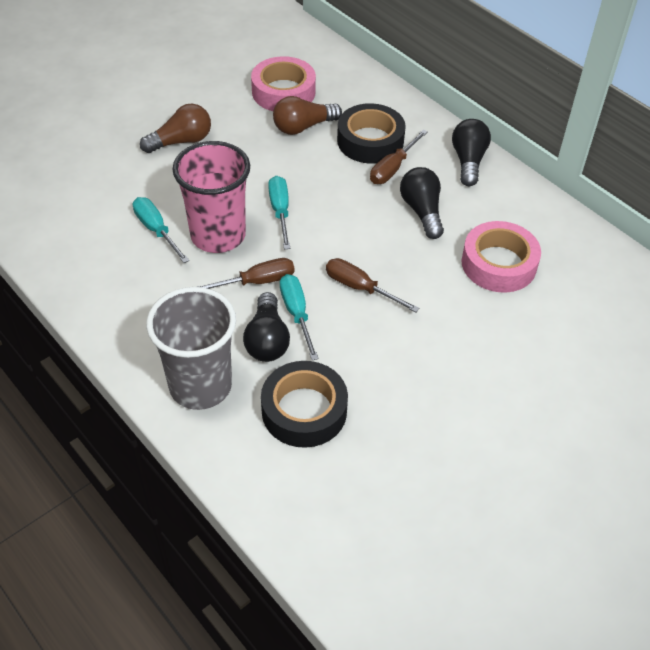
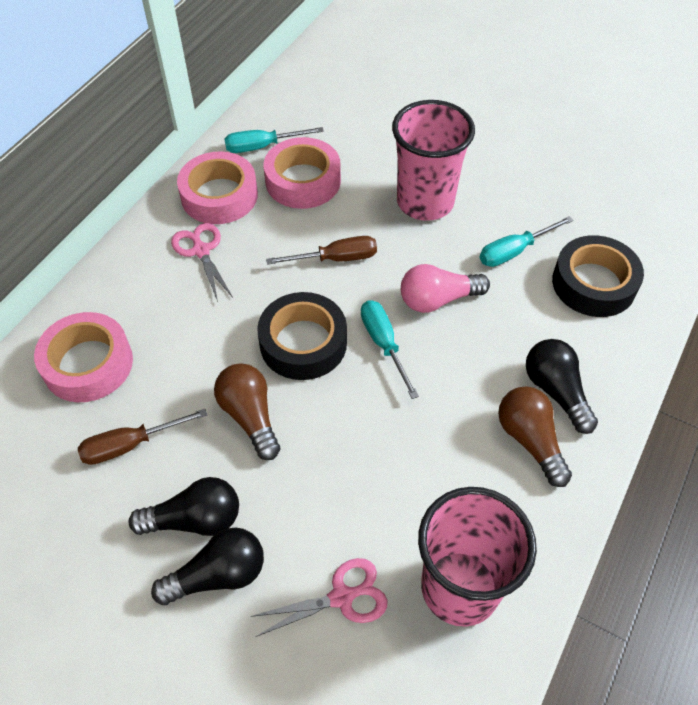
brown screwdriver: [197,258,294,289] [326,258,419,312] [370,130,428,184] = 3 -> [78,409,207,465] [266,236,377,265] = 2
grey cup: [146,287,236,410] = 1 -> none = 0
pink cup: [172,141,250,253] = 1 -> [392,100,475,221] [418,487,537,627] = 2
pink light bulb: none = 0 -> [401,264,490,313] = 1
pink scissors: none = 0 -> [171,223,232,302] [250,558,388,637] = 2
pink tape: [251,56,316,111] [461,221,541,293] = 2 -> [34,312,133,402] [177,151,258,224] [264,137,341,209] = 3

